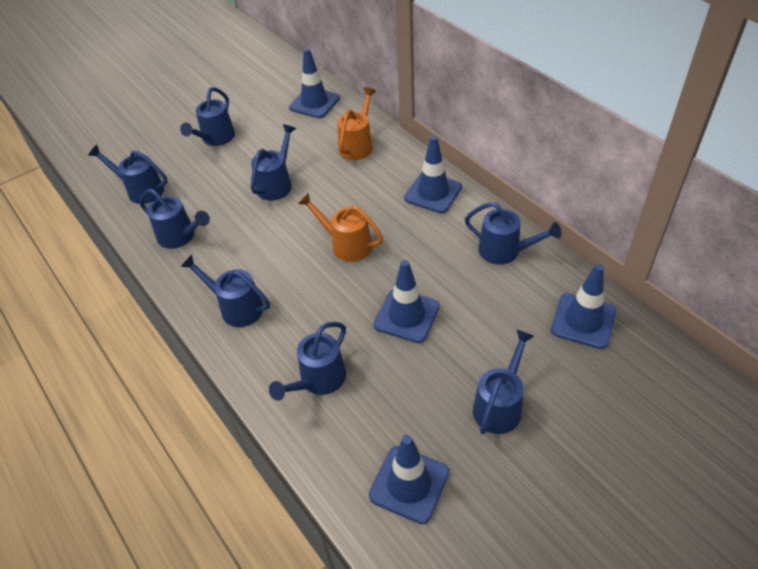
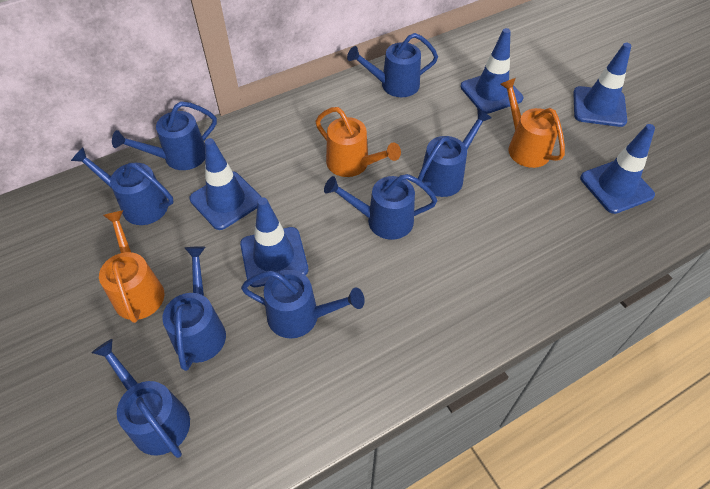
orange watering can: [298,193,383,262] [337,87,376,160] = 2 -> [99,210,164,323] [316,107,401,177] [500,78,565,168] = 3

